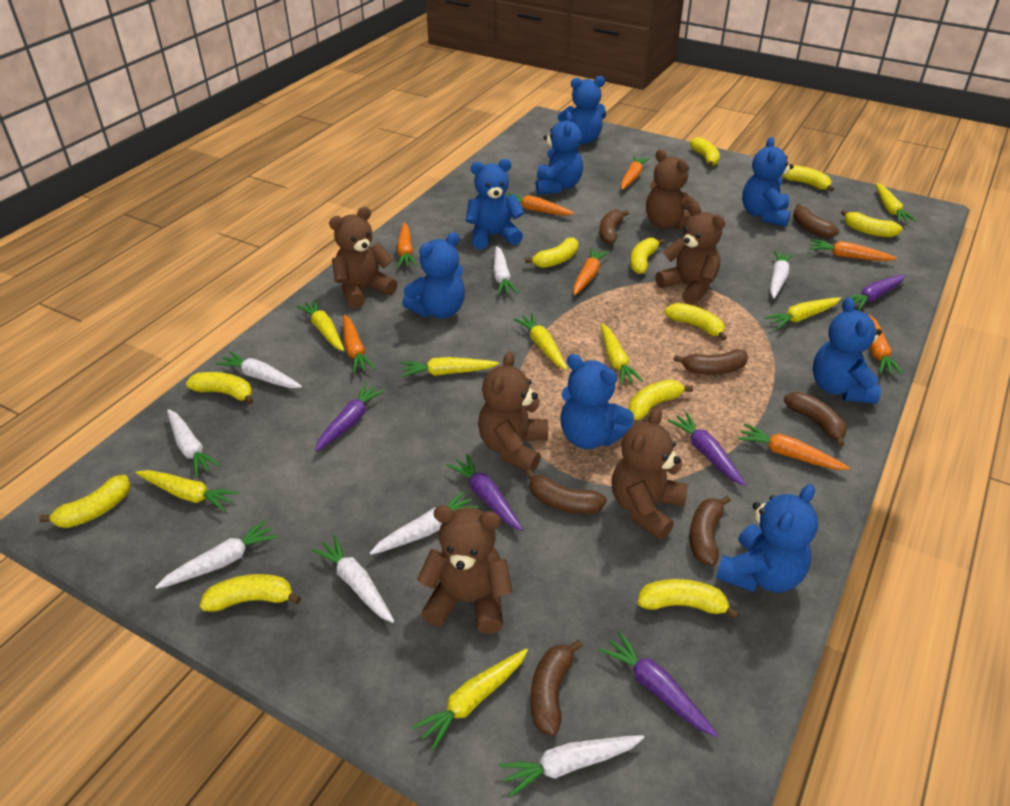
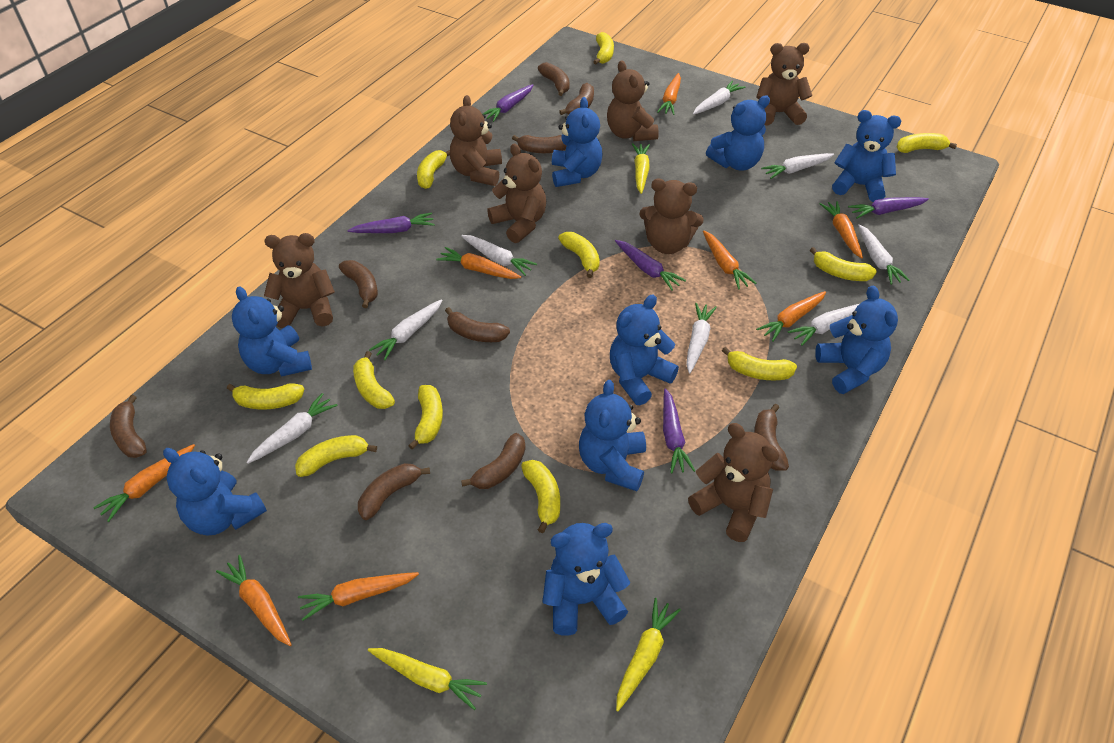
blue teddy bear: [402,232,465,318] [466,159,524,249] [536,112,583,195] [558,76,606,144] [560,354,634,449] [716,484,818,593] [742,137,793,226] [813,297,882,404] = 8 -> [163,448,267,536] [232,286,312,377] [542,523,630,636] [552,97,603,187] [579,380,646,491] [610,295,679,405] [706,95,770,171] [815,286,898,394] [832,110,901,202] = 9
brown banana: [526,469,607,514] [531,640,583,736] [599,210,629,245] [674,349,748,375] [689,495,731,566] [784,392,847,447] [793,204,840,238] = 7 -> [110,395,147,458] [339,260,378,308] [358,463,430,520] [445,307,510,342] [461,433,525,489] [512,135,566,153] [538,62,570,96] [559,83,594,115] [754,404,789,471] = 9
brown teddy bear: [329,207,398,308] [417,506,513,634] [478,351,548,472] [612,408,688,540] [646,149,700,230] [655,203,726,305] = 6 -> [264,233,335,328] [450,95,502,186] [487,144,546,243] [607,60,659,141] [639,179,704,254] [688,423,780,542] [757,43,812,125] = 7
yellow carrot: [136,470,239,512] [296,299,344,351] [401,357,499,377] [412,648,528,751] [513,313,567,370] [601,323,643,385] [764,298,841,329] [875,183,916,223] = 8 -> [368,648,487,710] [616,598,681,711] [632,143,650,194] = 3

